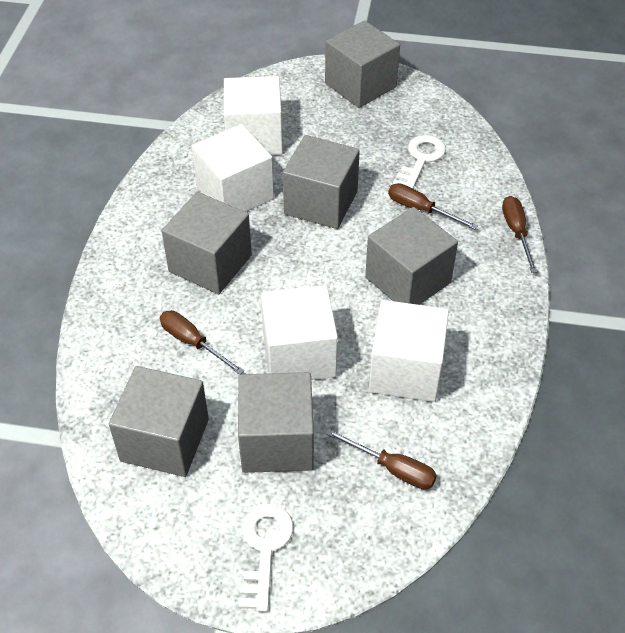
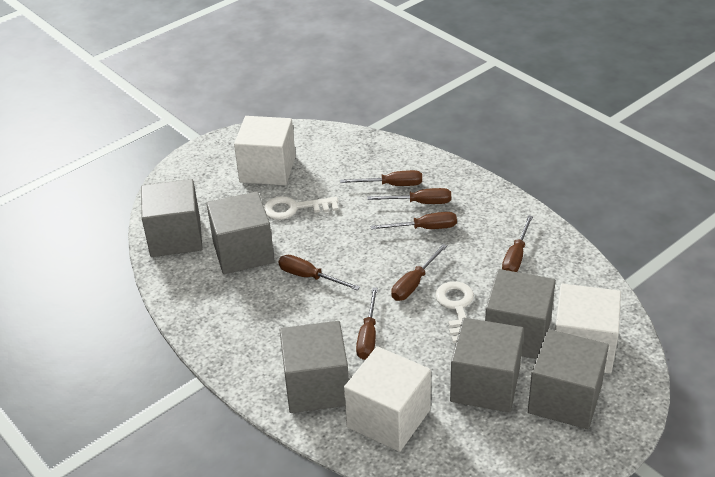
brown screwdriver: [160,310,244,375] [326,429,437,489] [388,183,478,229] [502,196,538,273] = 4 -> [278,255,360,290] [340,170,422,186] [356,287,378,360] [367,188,451,204] [371,212,457,230] [391,244,447,301] [502,215,533,272] = 7
white cube: [192,124,274,212] [224,76,283,155] [261,285,338,380] [369,300,449,402] = 4 -> [234,116,296,185] [344,346,431,452] [555,283,621,374] = 3

